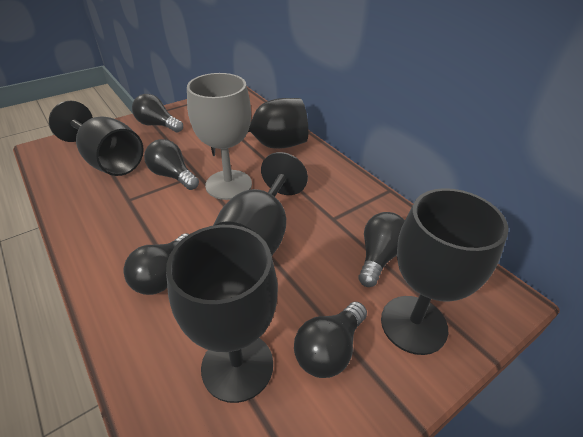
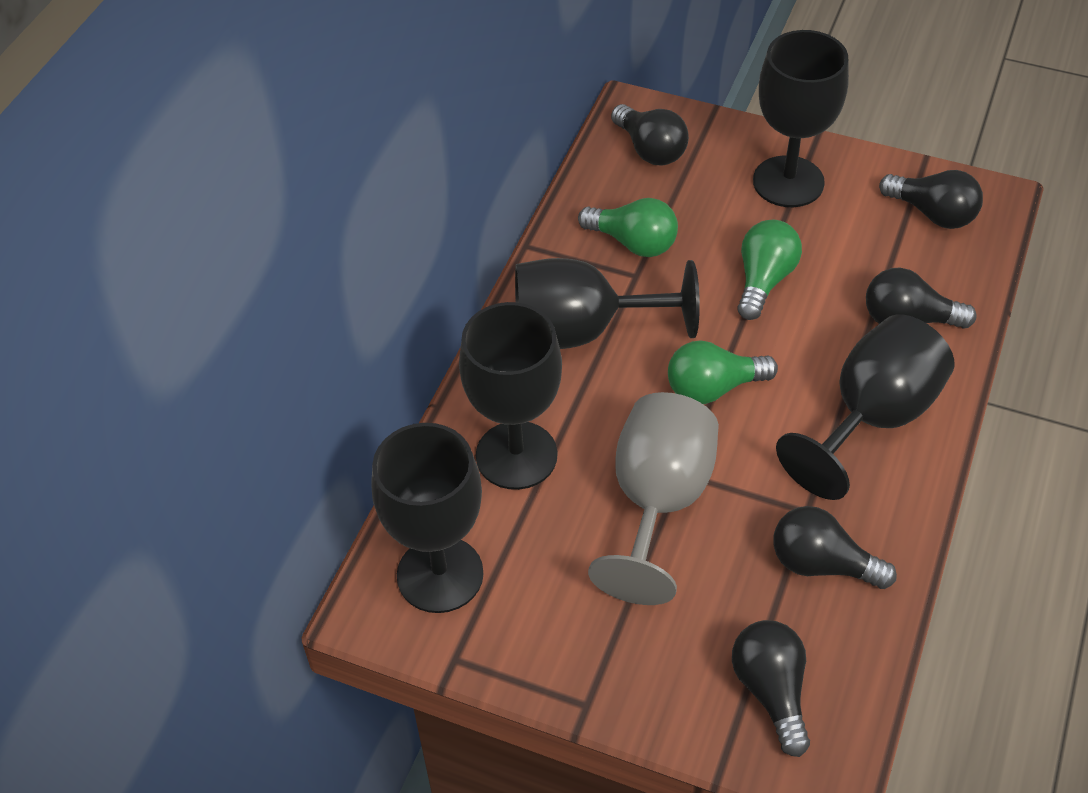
green light bulb: none = 0 -> [578,198,678,257] [668,341,778,404] [737,220,802,320] = 3

